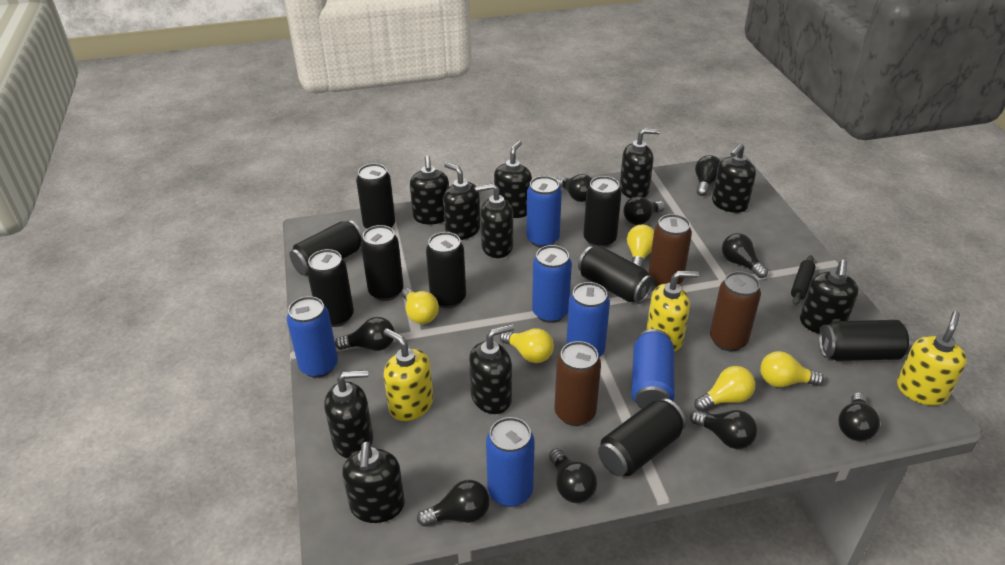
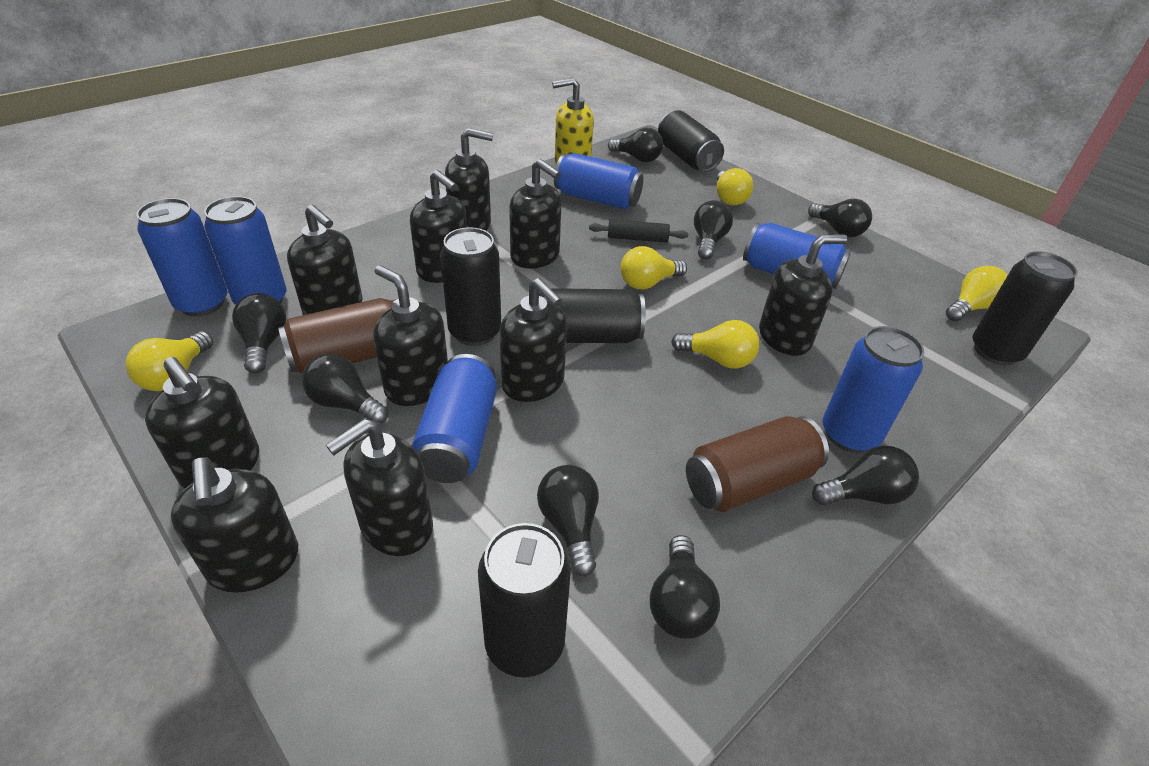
black can: [290,220,363,276] [307,249,354,327] [356,163,395,229] [361,225,404,301] [426,232,466,308] [578,245,654,304] [584,176,621,248] [598,398,686,477] [819,320,913,361] = 9 -> [440,227,501,346] [478,523,571,677] [539,288,646,343] [658,110,724,172] [972,251,1078,365] = 5
black light bulb: [335,317,395,351] [417,480,490,527] [549,448,597,503] [557,174,592,202] [623,196,665,225] [690,410,757,449] [695,155,721,196] [722,233,768,278] [838,392,880,441] = 9 -> [232,293,286,373] [302,354,388,424] [537,465,599,577] [608,128,663,162] [650,535,720,639] [694,200,733,260] [808,199,872,237] [812,446,919,505] = 8
brown can: [555,341,601,426] [648,214,692,287] [710,271,761,351] = 3 -> [278,298,396,374] [686,416,829,512] = 2
yellow soap dispenser: [384,328,433,421] [646,271,699,352] [897,311,967,406] = 3 -> [552,78,594,164] = 1

